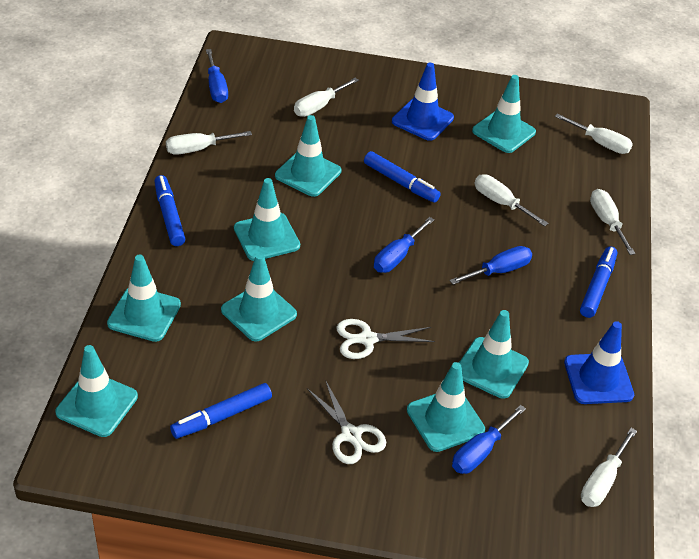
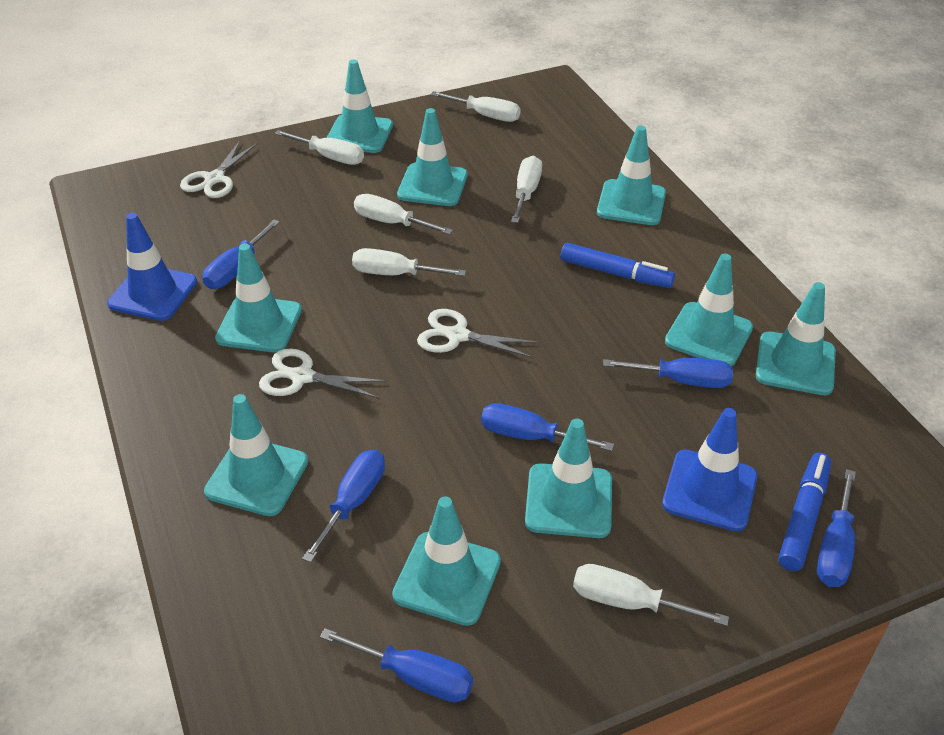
blue marker: [154,175,185,246] [170,383,272,439] [364,151,441,203] [580,246,617,318] = 4 -> [561,243,675,288] [779,453,831,571] = 2
blue screwdriver: [206,49,228,103] [374,217,434,273] [450,246,532,285] [452,405,526,474] = 4 -> [202,220,280,289] [302,450,385,563] [320,628,473,702] [481,403,614,451] [603,358,733,388] [817,469,856,587] = 6
turquoise traffic cone: [56,345,138,437] [107,255,181,342] [221,253,297,342] [234,178,300,261] [275,115,341,197] [407,362,485,452] [459,310,529,399] [472,75,536,153] = 8 -> [204,394,308,516] [215,244,302,352] [327,60,393,153] [392,497,501,626] [397,108,468,206] [525,418,612,538] [597,125,666,225] [665,254,753,366] [756,282,836,395] = 9
white scissors: [307,380,386,464] [336,319,435,359] = 2 -> [180,140,258,198] [259,349,387,398] [417,309,540,358] = 3

